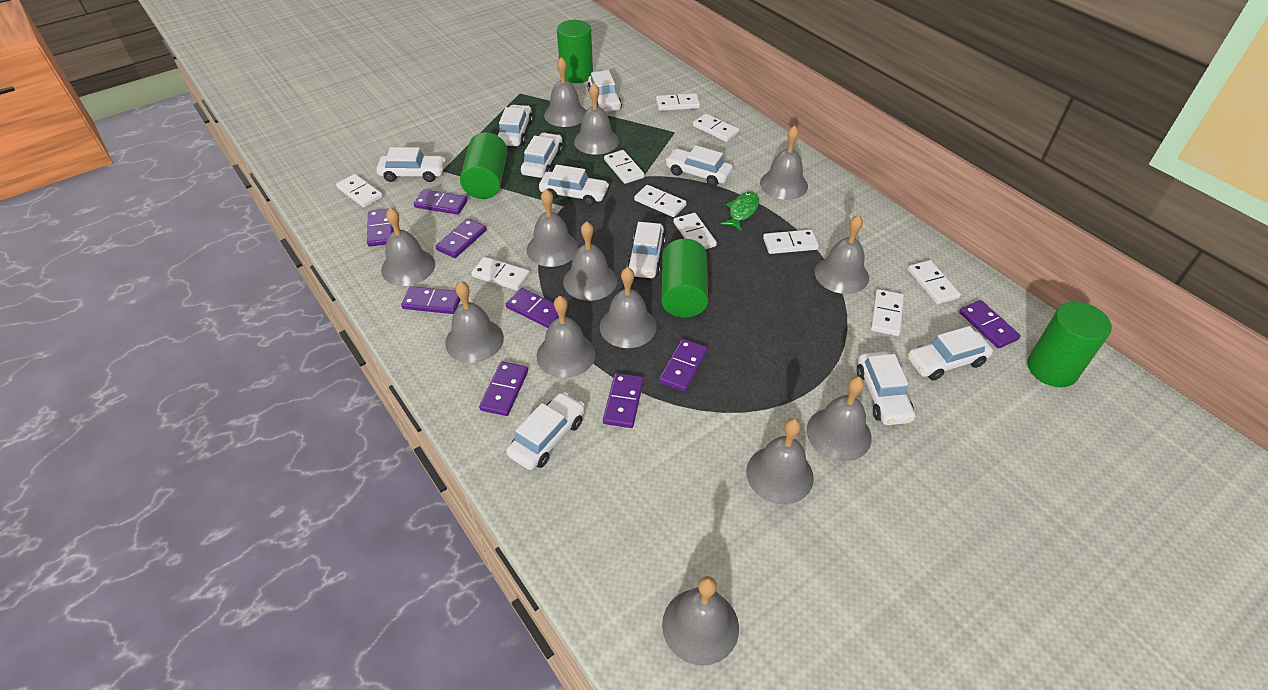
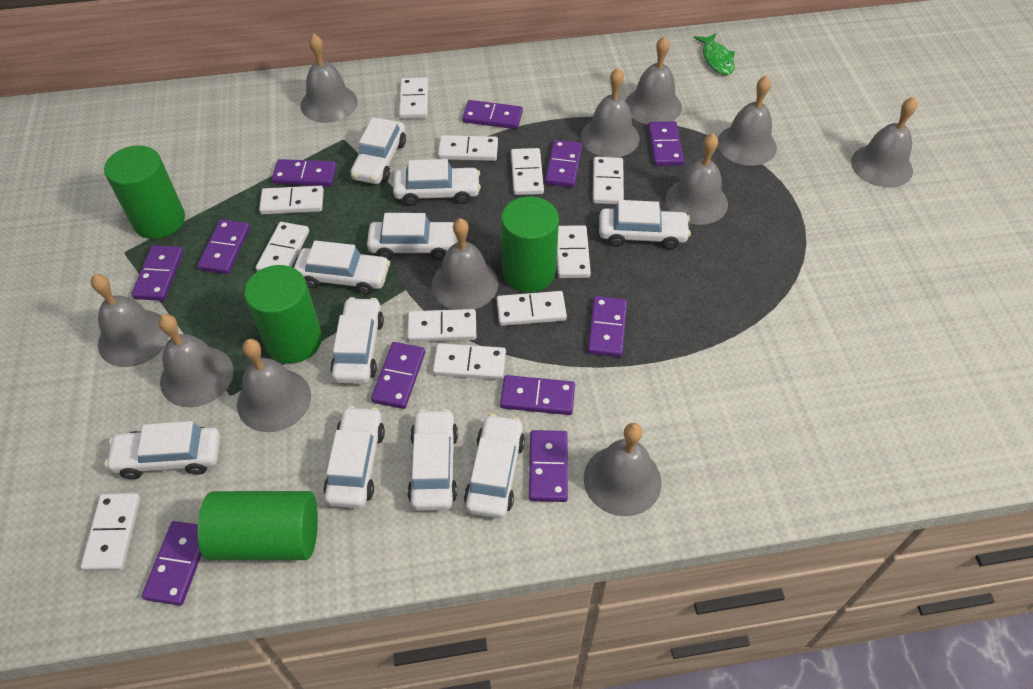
grey bell: [381,207,435,286] [445,281,504,363] [527,189,579,267] [536,296,595,378] [544,57,586,127] [563,221,617,301] [574,83,619,155] [600,267,657,348] [662,576,739,666] [746,418,814,504] [760,125,808,200] [807,376,872,461] [815,215,869,294] = 13 -> [91,274,169,367] [158,314,234,407] [237,339,311,432] [301,34,358,123] [432,218,498,310] [581,68,639,157] [584,423,661,516] [626,36,682,124] [665,133,728,225] [718,75,777,166] [851,97,917,187] = 11
purple domino: [367,208,394,247] [401,286,461,314] [414,189,468,215] [435,218,487,258] [479,361,528,416] [506,288,559,328] [603,373,644,428] [659,339,708,392] [959,300,1021,349] = 9 -> [131,245,184,301] [142,521,201,606] [197,219,250,274] [272,159,337,186] [371,342,425,409] [462,100,523,129] [500,375,575,415] [529,430,568,502] [545,140,582,188] [588,296,627,357] [648,121,684,166] = 11
white domino: [336,174,383,208] [471,257,530,291] [604,150,645,184] [634,185,687,217] [656,93,700,111] [673,213,717,249] [693,113,739,142] [763,230,819,254] [871,289,904,336] [908,260,961,304] = 10 -> [81,493,141,571] [256,222,309,272] [259,186,324,214] [399,77,428,119] [407,309,476,342] [433,343,506,380] [438,135,498,161] [497,291,567,326] [511,148,544,195] [557,225,591,278] [593,157,624,204] = 11

